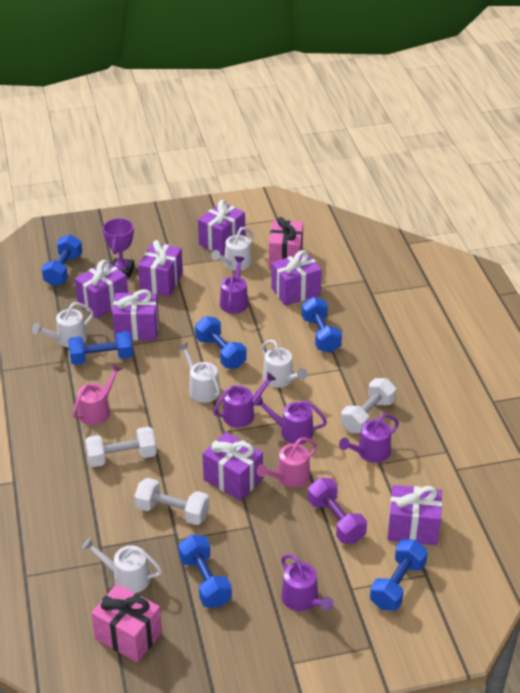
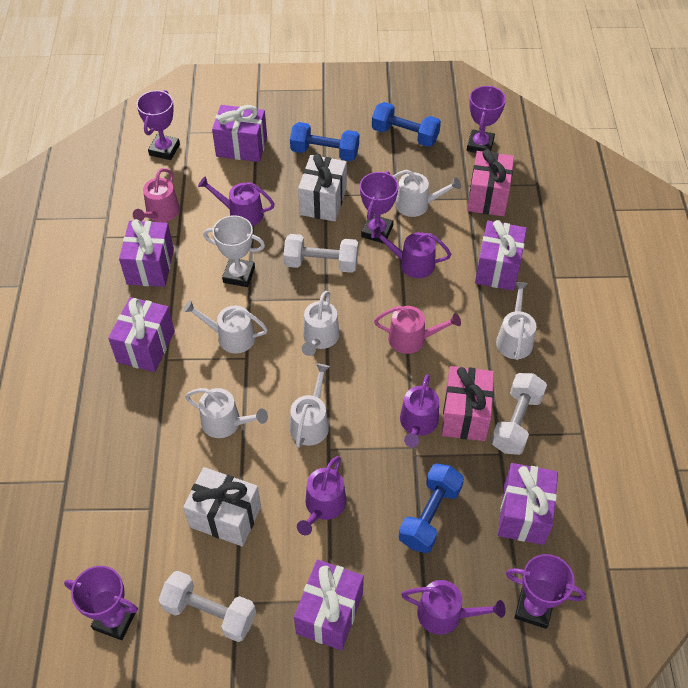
blue dumbbell: [42,234,82,286] [68,331,133,365] [178,535,232,608] [195,316,246,369] [302,297,342,353] [370,539,428,611] = 6 -> [290,122,359,161] [372,102,441,147] [399,463,464,553] = 3
purple dumbbell: [308,478,367,544] = 1 -> none = 0
purple gift: [75,260,128,319] [112,290,159,340] [138,240,183,297] [198,200,245,255] [202,432,263,501] [271,250,322,306] [388,485,442,545] = 7 -> [108,297,175,372] [119,219,174,287] [212,105,267,162] [294,559,364,651] [475,220,527,291] [498,463,558,545] = 6
purple trophy: [103,218,134,278] = 1 -> [64,566,138,640] [136,90,180,160] [360,171,398,244] [467,85,506,153] [506,554,586,629] = 5
white gift: none = 0 -> [183,467,261,546] [298,154,347,221] = 2
white trophy: none = 0 -> [203,215,265,287] = 1
white watering can: [32,302,93,347] [82,537,162,593] [178,342,220,403] [211,227,253,271] [261,340,308,388] = 5 -> [183,300,268,354] [185,388,268,438] [290,363,330,448] [302,291,340,356] [393,170,461,217] [496,282,536,360] = 6

